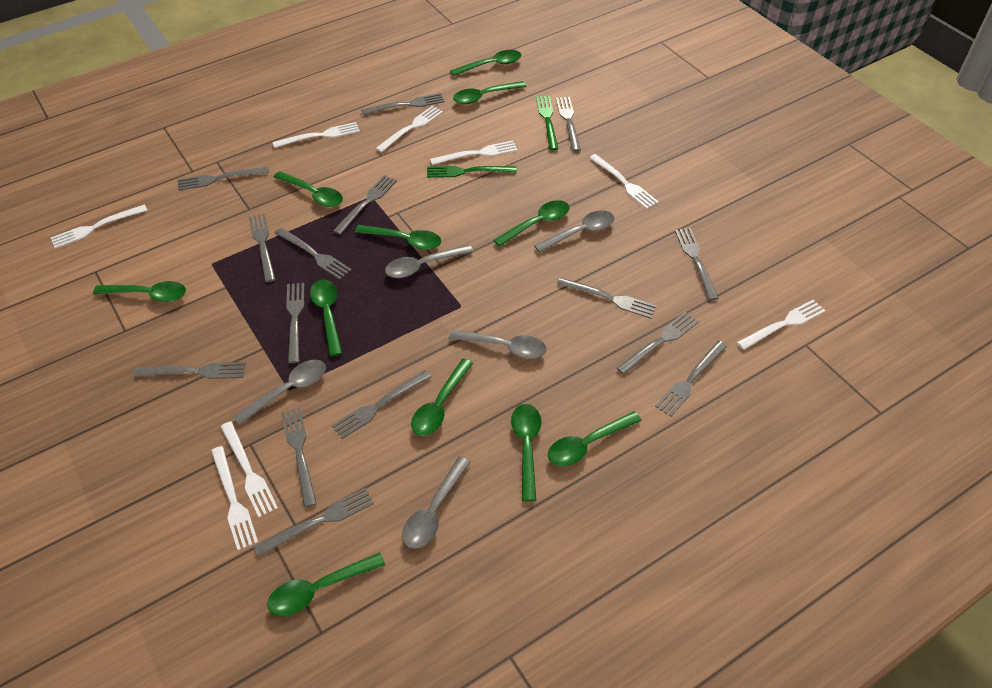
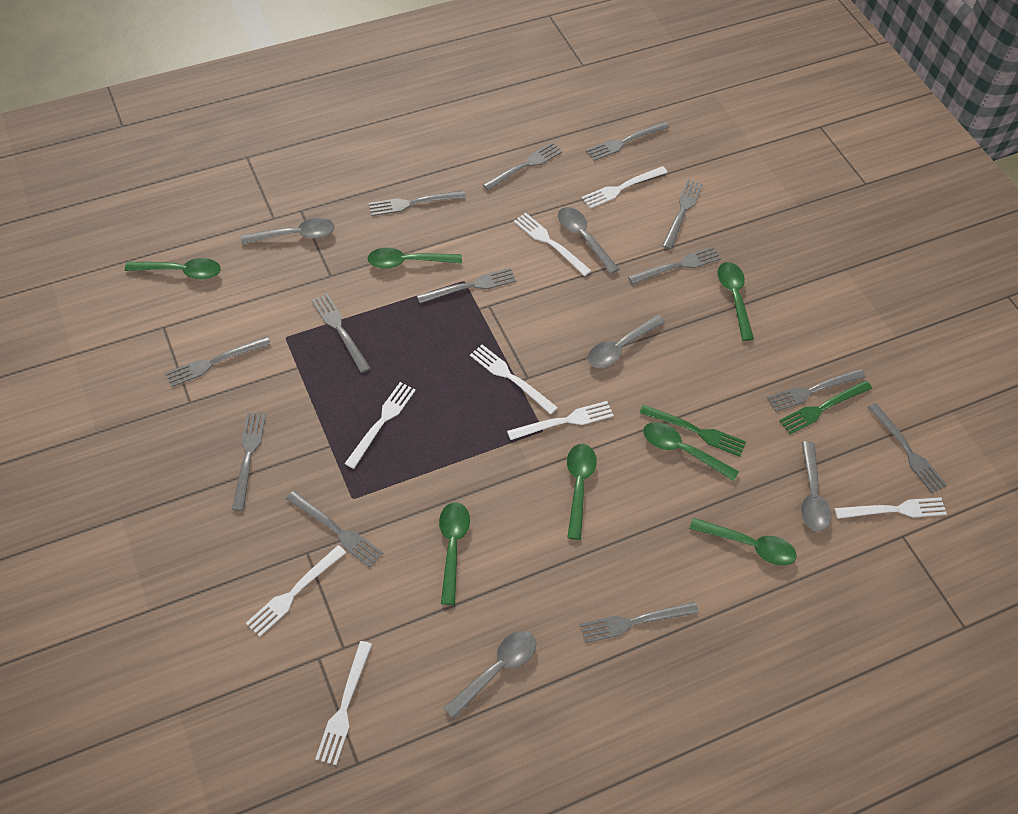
green spoon: [93,281,186,302] [267,552,385,616] [274,171,343,207] [310,279,342,356] [355,225,441,250] [411,359,473,436] [450,50,521,76] [453,81,526,104] [494,200,569,247] [511,404,541,501] [548,411,641,466] = 11 -> [125,258,221,279] [367,248,462,269] [439,502,470,605] [567,444,597,540] [643,422,739,481] [689,518,796,566] [717,262,754,341] = 7
grey fork: [134,362,246,379] [178,167,269,191] [249,213,276,282] [254,488,374,556] [275,227,352,280] [281,408,317,507] [286,283,304,363] [332,370,431,439] [333,175,397,235] [361,93,444,115] [556,97,581,152] [557,277,657,319] [617,312,699,375] [655,341,727,417] [675,228,718,300] = 15 -> [165,336,271,387] [232,412,266,511] [286,491,383,568] [312,294,370,373] [369,191,466,216] [417,268,517,303] [483,142,563,191] [580,602,699,643] [586,122,669,161] [628,247,721,284] [662,180,703,249] [767,369,866,412] [868,403,947,493] = 13

